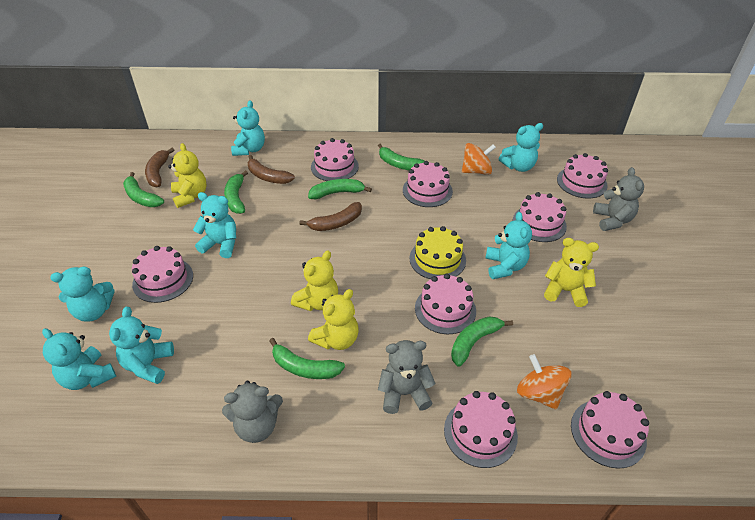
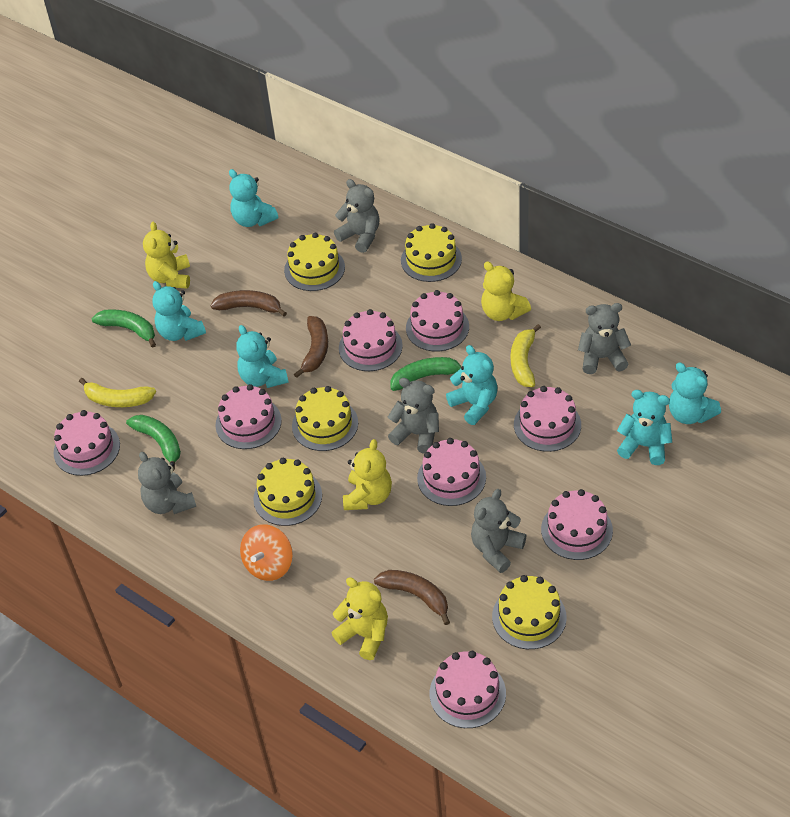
green banana: [123,172,164,207] [224,170,248,214] [269,338,345,379] [308,179,372,199] [378,144,425,170] [451,316,513,367] = 6 -> [92,309,156,348] [126,415,181,471] [390,357,462,391] = 3
grey teddy bear: [222,381,283,443] [378,340,436,414] [593,167,644,231] = 3 -> [138,452,196,514] [334,179,380,253] [388,378,439,453] [471,489,526,573] [578,303,631,374] = 5
orange spinning top: [462,143,496,175] [517,354,571,410] = 2 -> [240,524,293,581] = 1
turquoise teddy bear: [42,328,116,390] [50,266,114,322] [109,307,174,384] [193,192,236,258] [231,100,265,156] [485,212,532,279] [499,123,543,172] = 7 -> [152,281,206,341] [229,169,278,227] [236,325,289,388] [446,345,497,425] [617,390,672,465] [669,362,721,424] = 6
yellow banana: none = 0 -> [79,378,156,407] [511,324,541,387] = 2
yellow cake: [409,226,466,279] = 1 -> [253,458,322,526] [284,233,345,291] [292,386,358,451] [401,223,462,282] [492,575,567,649] = 5

